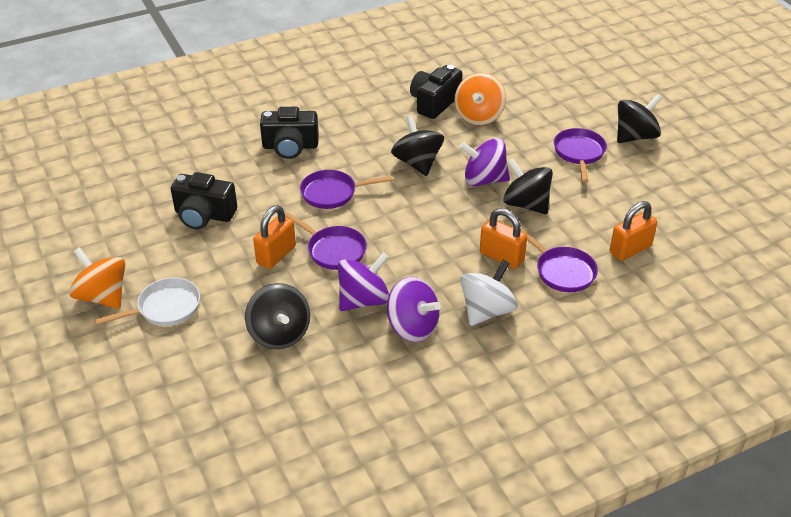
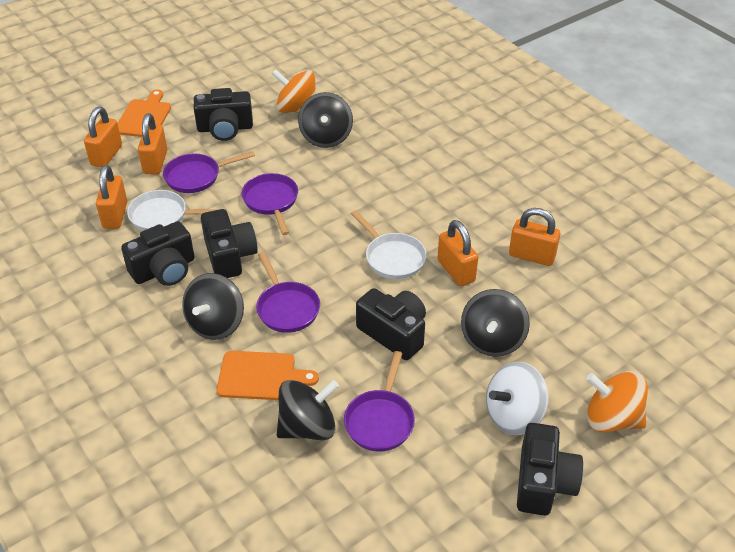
black camera: [171,172,237,229] [260,107,319,159] [410,65,462,119] = 3 -> [121,221,195,286] [194,88,253,141] [201,209,258,278] [356,288,426,360] [517,423,583,516] = 5
orange cutting board: none = 0 -> [118,90,171,137] [217,351,319,400] = 2
orange padlock: [253,205,296,269] [480,208,527,269] [610,201,657,261] = 3 -> [84,107,122,167] [96,165,127,229] [138,113,167,175] [437,220,478,286] [509,208,560,266] = 5
purple spinning top: [338,252,389,311] [387,277,441,342] [460,138,510,186] = 3 -> none = 0
white pan: [95,278,200,326] = 1 -> [127,190,214,231] [351,210,427,279] = 2

